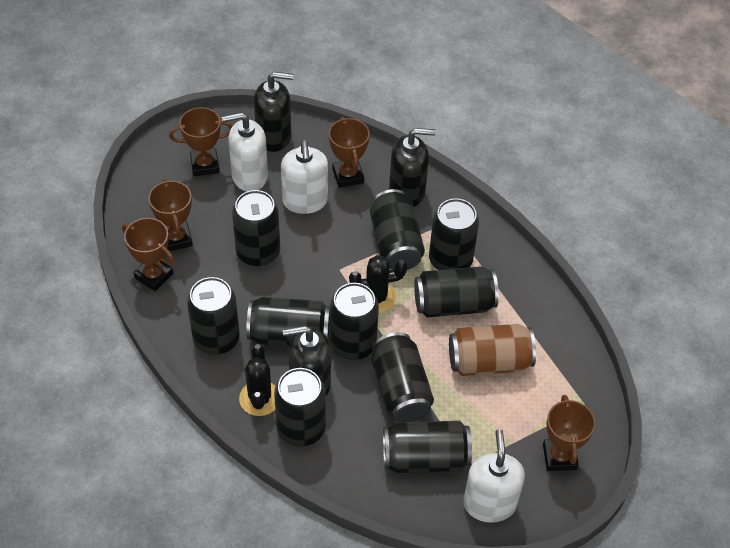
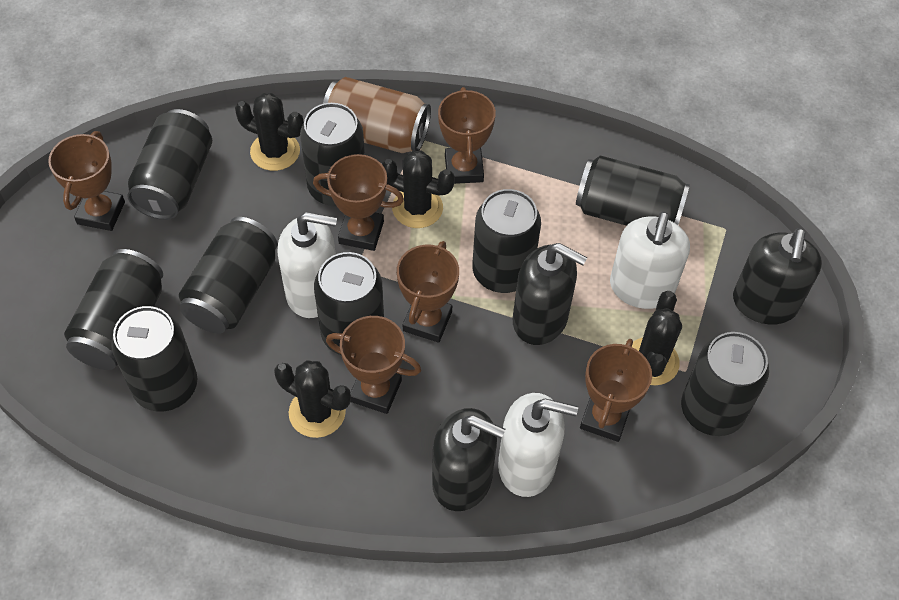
black cactus: [239,344,275,416] [349,255,407,313] = 2 -> [235,93,304,171] [274,360,351,438] [382,151,455,228] [632,291,682,386] = 4
black can: [187,277,240,355] [232,190,280,267] [246,297,330,346] [274,368,326,447] [330,283,379,360] [370,189,425,270] [371,332,434,422] [383,421,472,473] [414,266,499,318] [429,198,479,270] = 10 -> [64,249,163,370] [111,306,197,412] [128,109,212,220] [179,217,278,334] [300,103,365,207] [314,252,384,355] [472,189,541,293] [576,155,690,226] [681,332,769,436] = 9
brown trophy: [122,218,174,291] [148,179,193,251] [169,107,232,176] [329,117,370,188] [543,395,595,471] = 5 -> [48,131,125,231] [313,154,404,251] [326,316,421,414] [397,241,459,343] [438,87,496,184] [580,339,652,442] = 6

